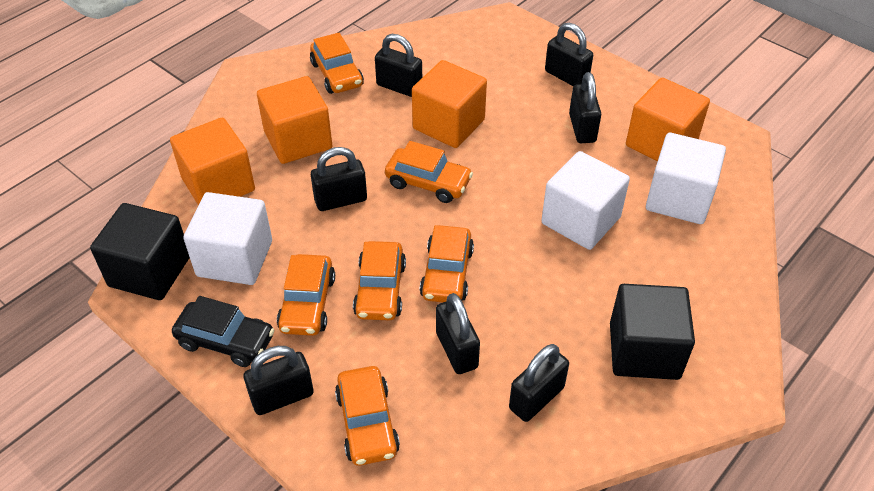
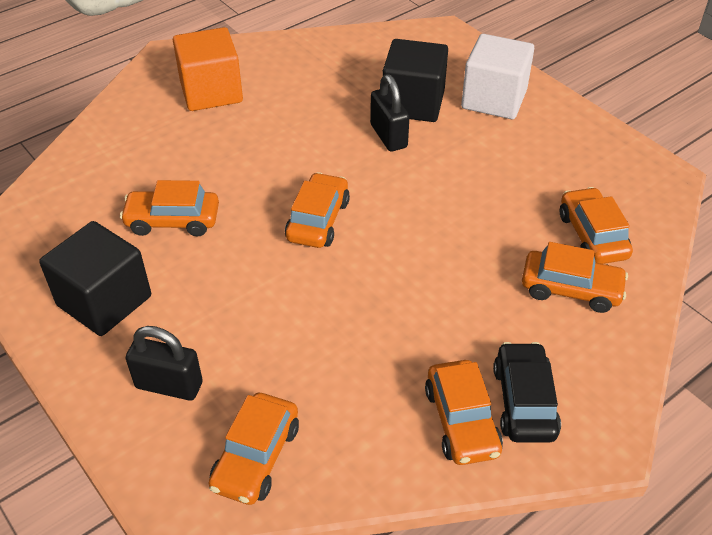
black padlock: [243,346,314,415] [311,147,367,211] [375,34,422,97] [436,293,480,374] [509,344,569,422] [545,23,593,86] [569,72,601,143] = 7 -> [126,326,203,400] [370,74,410,151] = 2
orange cube: [170,118,255,205] [257,76,333,164] [412,60,487,148] [626,78,710,161] = 4 -> [173,27,243,111] = 1
white cube: [184,192,272,285] [541,151,630,250] [646,133,726,224] = 3 -> [461,34,534,119] = 1

